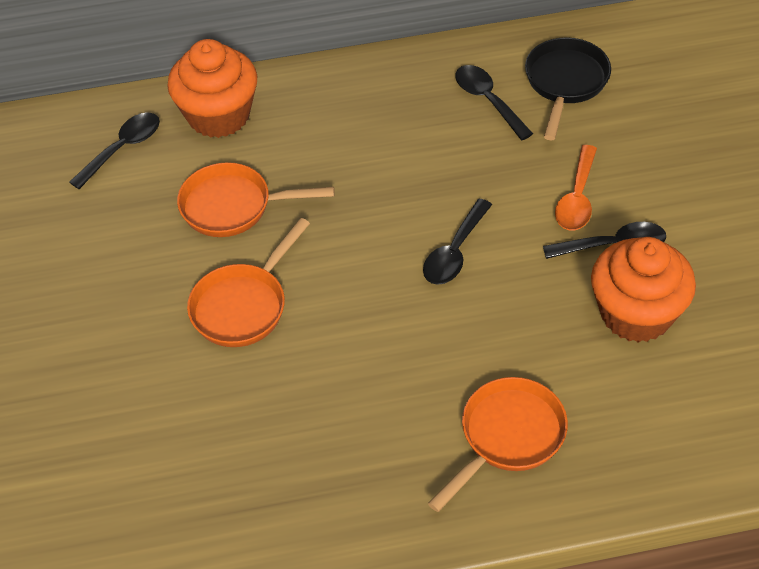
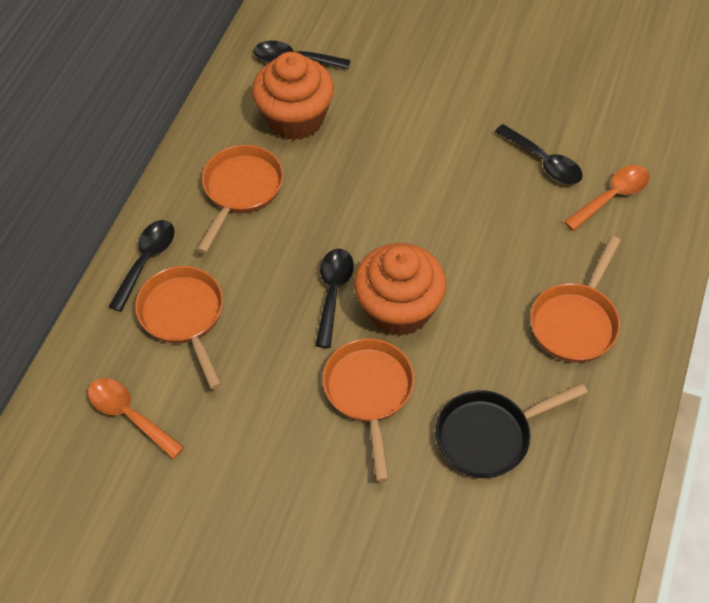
orange pan: [177,162,335,237] [187,218,310,347] [428,377,568,512] = 3 -> [135,266,223,389] [197,145,283,253] [322,338,414,482] [530,236,621,363] = 4
orange spoon: [555,145,597,230] = 1 -> [88,378,184,459] [564,165,650,231] = 2

